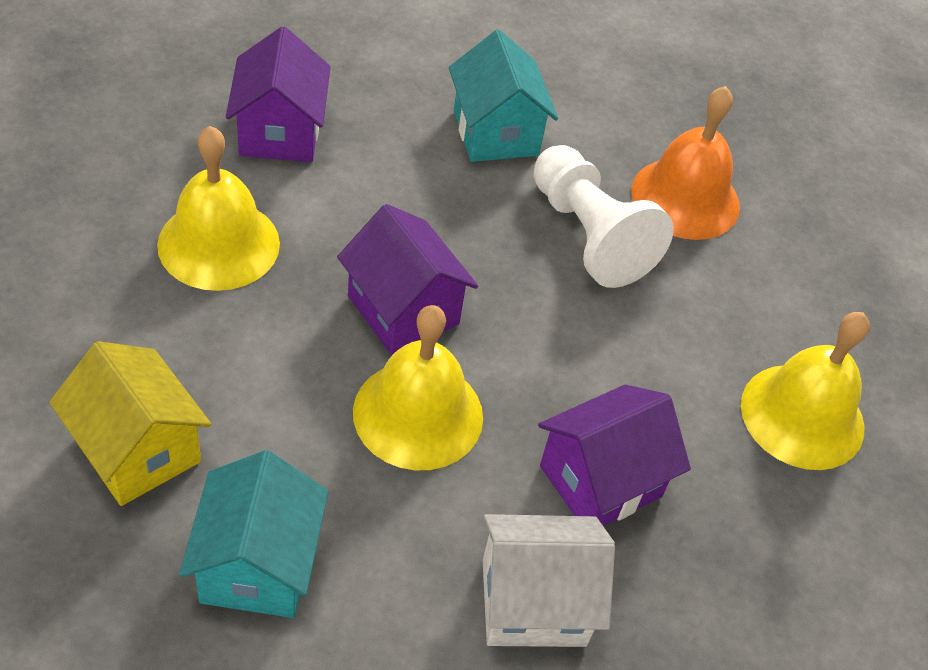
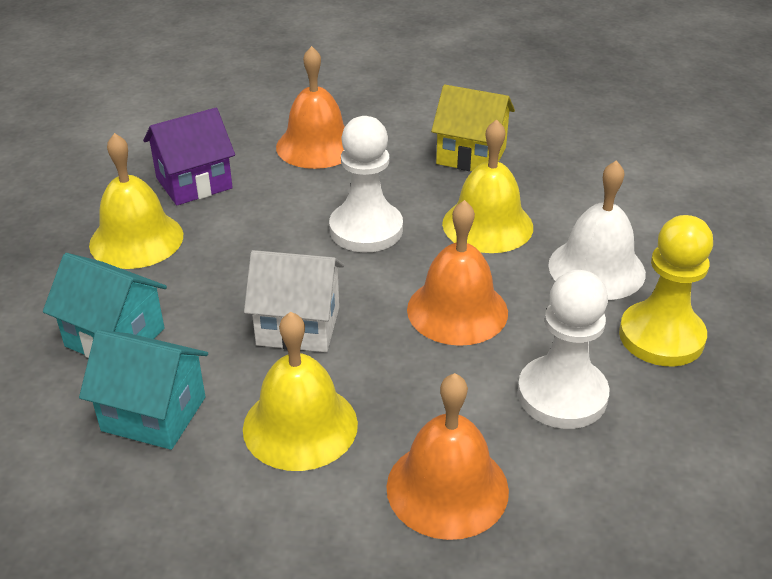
orange bell: [631,86,740,240] = 1 -> [276,46,345,169] [386,373,509,540] [407,200,508,346] = 3
purple house: [226,27,330,162] [337,204,478,355] [538,384,691,526] = 3 -> [143,108,235,205] = 1
white bell: none = 0 -> [548,160,646,300] = 1
white pawn: [534,145,674,288] = 1 -> [329,116,403,253] [517,270,609,429] = 2
yellow pawn: none = 0 -> [619,215,713,366] = 1

